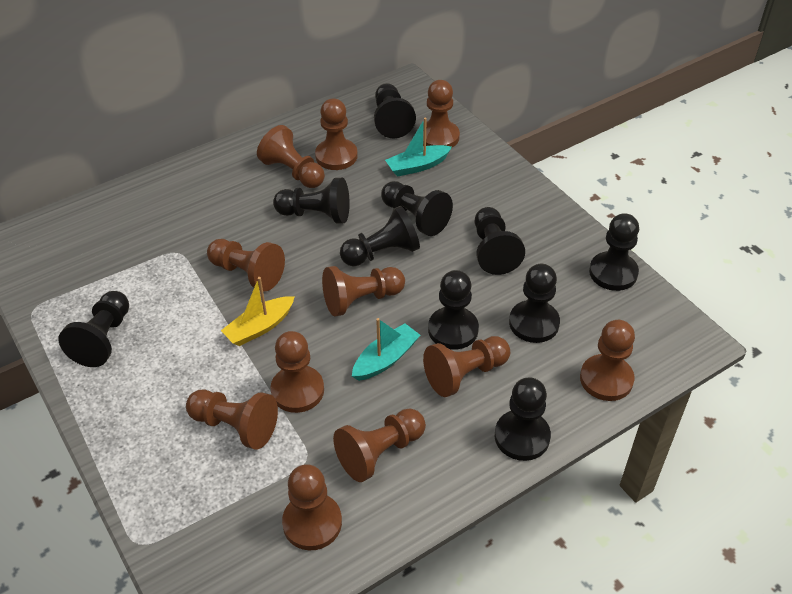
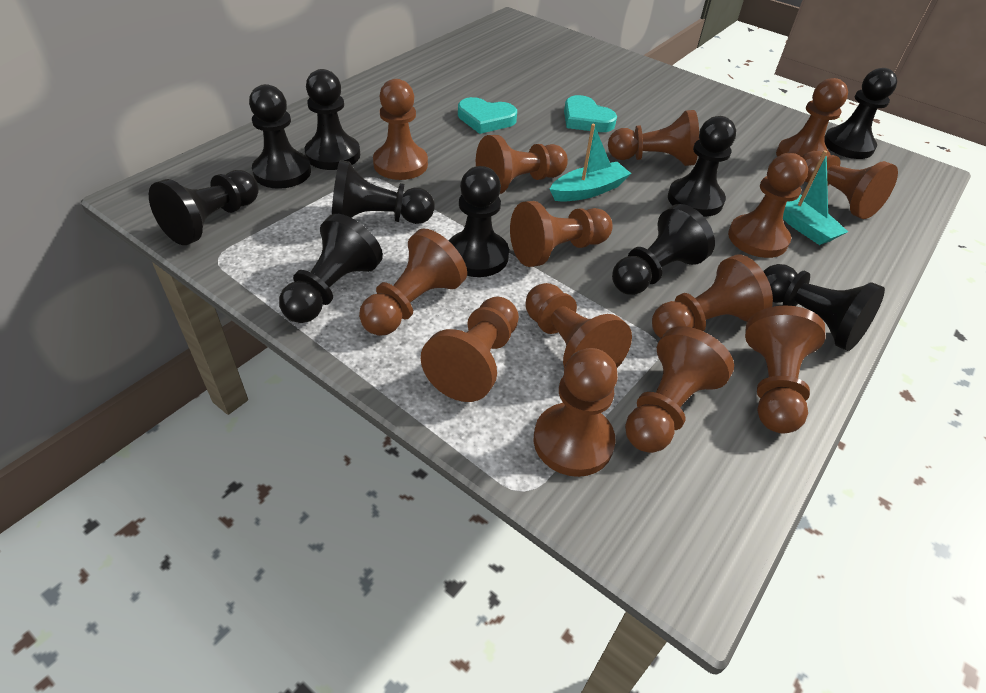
brown pawn: [186,390,278,450] [207,239,285,291] [257,125,325,188] [270,331,324,413] [282,464,342,550] [315,99,358,170] [322,266,405,317] [333,408,426,482] [423,80,460,147] [423,336,510,397] [580,320,635,401] = 11 -> [359,228,467,336] [373,79,428,180] [421,297,519,402] [476,135,568,194] [510,201,613,267] [526,283,632,368] [534,348,618,477] [608,110,699,166] [625,326,734,453] [652,255,773,339] [728,153,808,258] [745,305,825,434] [776,78,848,157] [802,151,898,219] = 14
turquoise heart: none = 0 -> [458,97,517,134] [564,95,617,132] = 2
yellow boat: [221,277,294,346] = 1 -> none = 0

